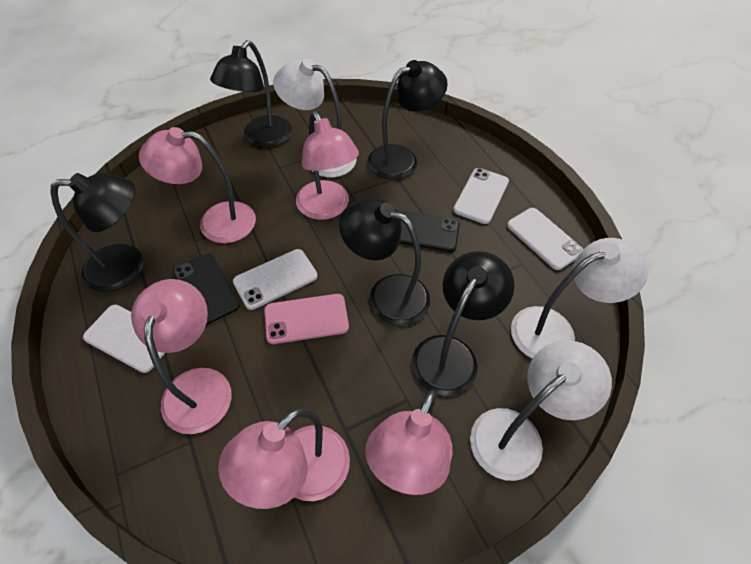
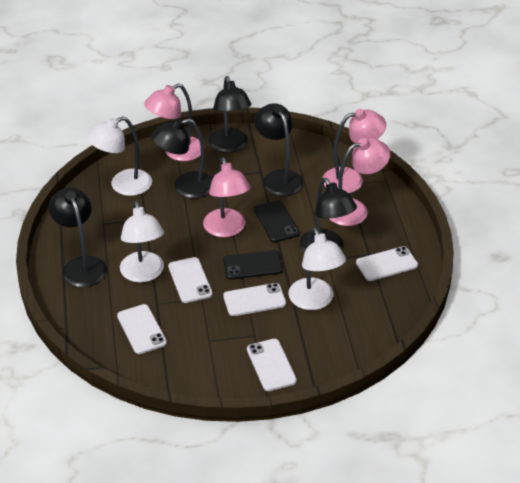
pink lamp: [131,279,232,434] [139,127,256,243] [218,408,350,509] [296,111,359,220] [365,390,453,495] = 5 -> [144,84,201,161] [203,157,251,237] [322,109,386,193] [329,138,390,226] = 4
pink phone: [264,294,349,344] = 1 -> none = 0
white phone: [83,305,165,373] [233,249,318,310] [453,168,509,224] [507,208,583,270] = 4 -> [117,304,167,354] [168,257,213,303] [223,283,286,316] [247,339,297,391] [356,246,418,281] = 5

